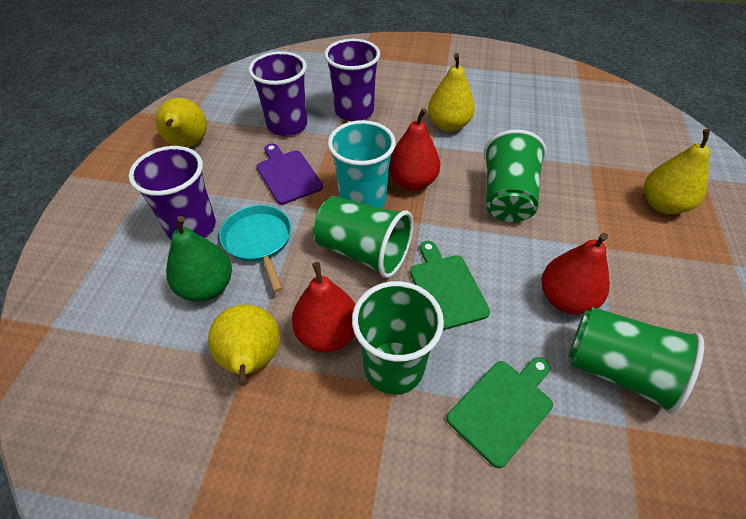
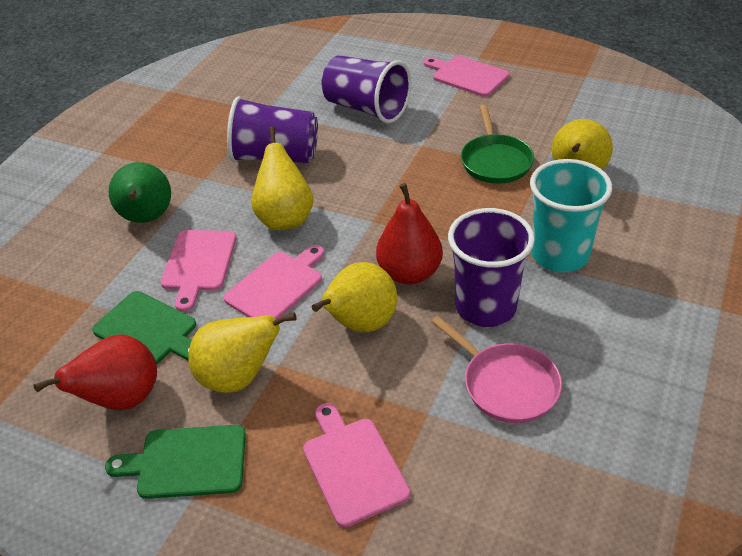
green cup: [313,196,414,278] [352,281,444,395] [484,130,546,222] [568,307,704,414] = 4 -> none = 0
green pan: none = 0 -> [461,104,534,184] = 1
pink cutting board: none = 0 -> [161,230,236,312] [224,245,324,319] [303,403,410,528] [424,56,509,97] = 4
pink pan: none = 0 -> [431,316,562,423] = 1
purple cutting board: [257,143,323,205] = 1 -> none = 0
red pear: [292,262,356,352] [389,108,440,190] [542,233,610,314] = 3 -> [34,335,157,410] [376,183,443,284] = 2
turquoise pan: [219,205,291,292] = 1 -> none = 0

